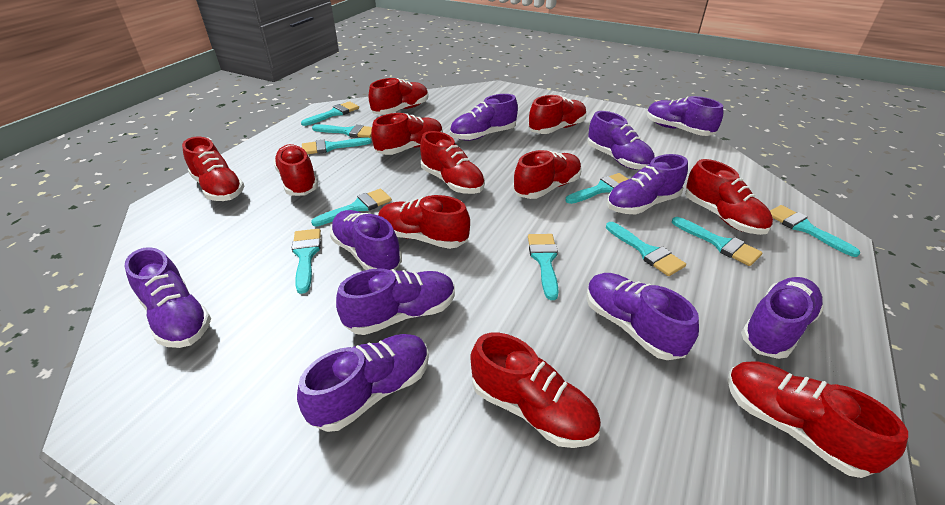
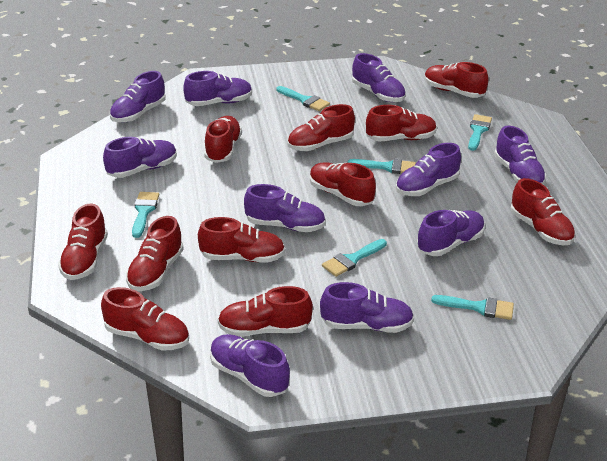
turquoise brush: [292,229,321,294] [301,101,359,126] [302,137,372,154] [311,189,392,227] [312,124,372,138] [528,234,559,300] [566,173,628,204] [606,222,686,276] [672,217,762,266] [770,205,860,257] = 10 -> [132,192,159,238] [276,86,330,111] [322,239,387,277] [348,159,416,174] [431,295,514,320] [468,114,492,151] = 6

